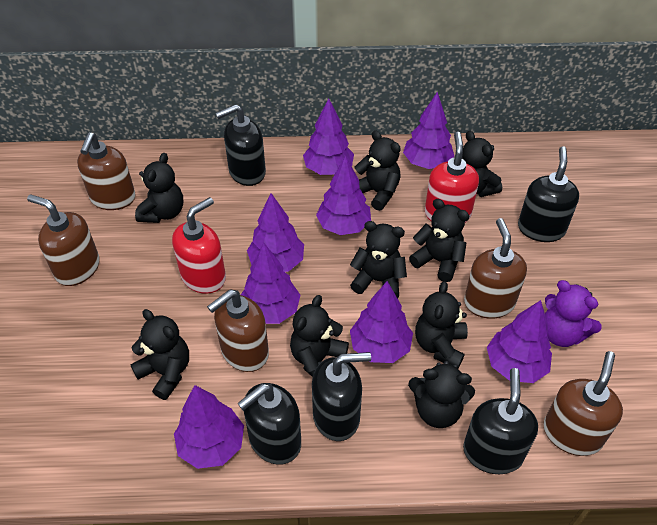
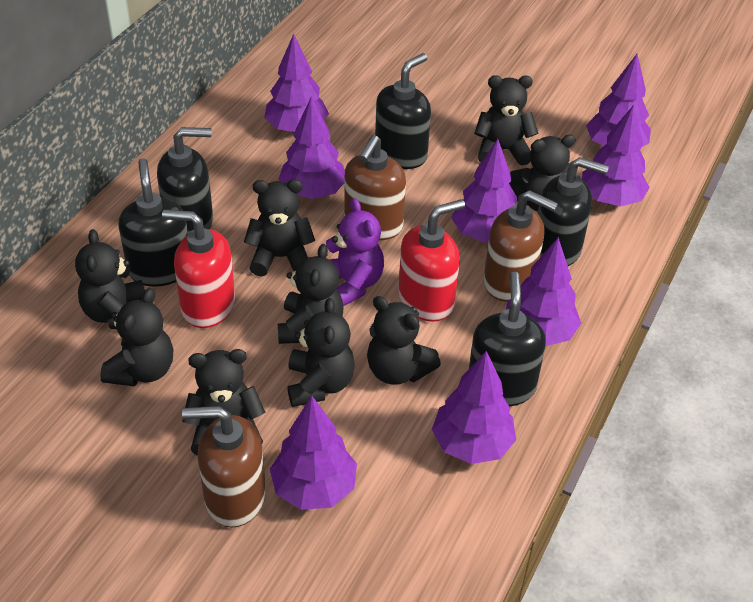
brown soap dispenser: [27,194,100,286] [77,132,136,210] [207,289,269,372] [464,218,527,319] [543,351,623,456] = 5 -> [182,406,266,528] [344,135,406,240] [483,190,558,302] = 3

